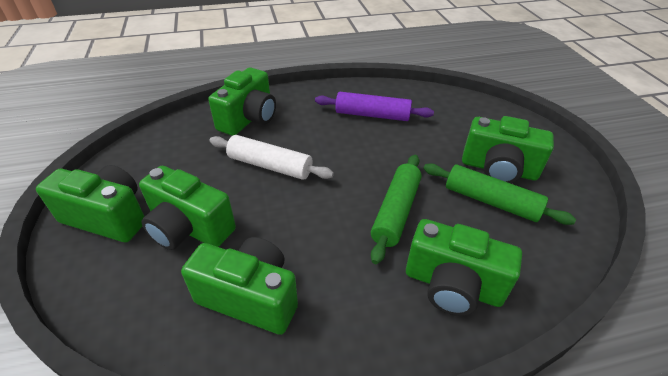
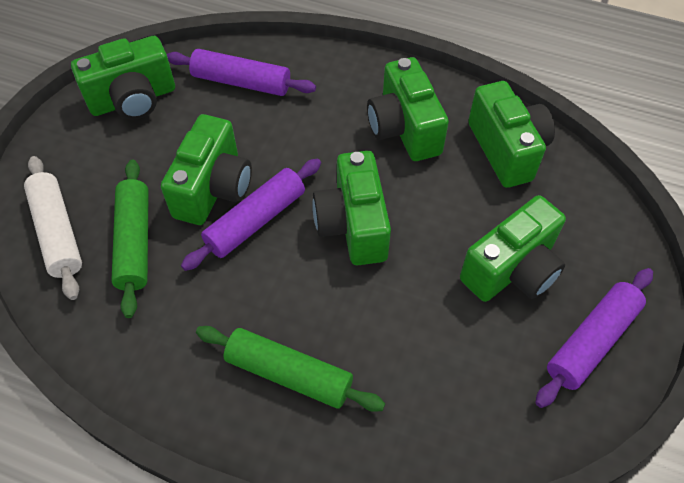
purple rolling pin: [315,92,434,121] = 1 -> [167,49,316,96] [181,159,321,271] [535,268,653,408] = 3

